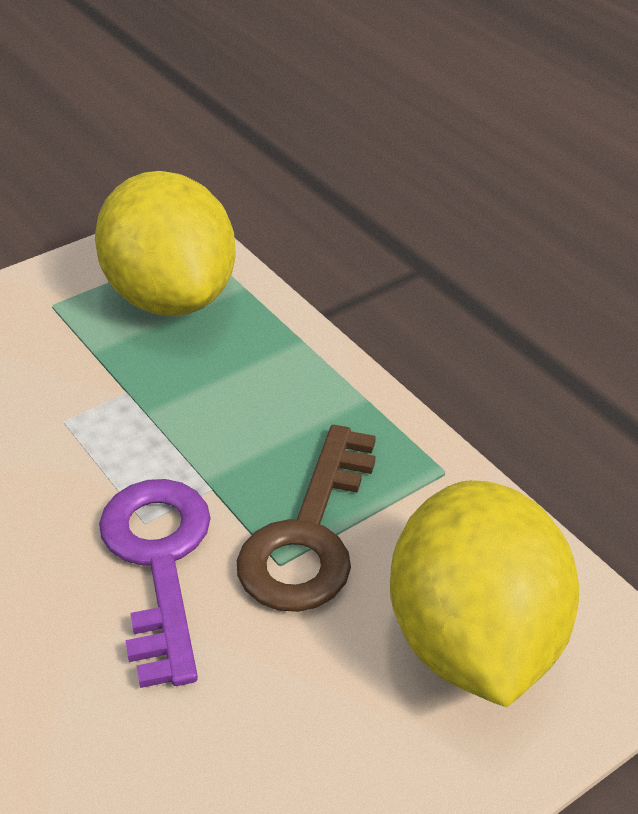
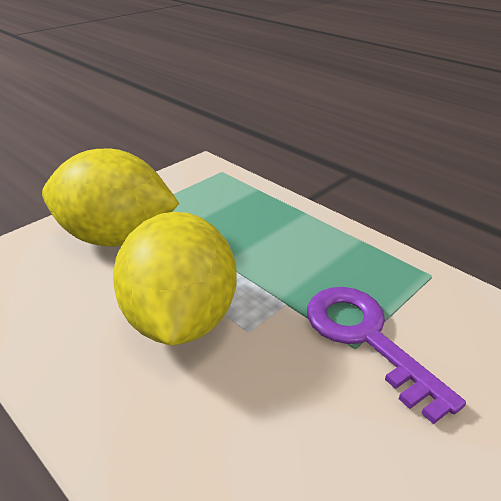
brown key: [237,425,376,612] = 1 -> none = 0

